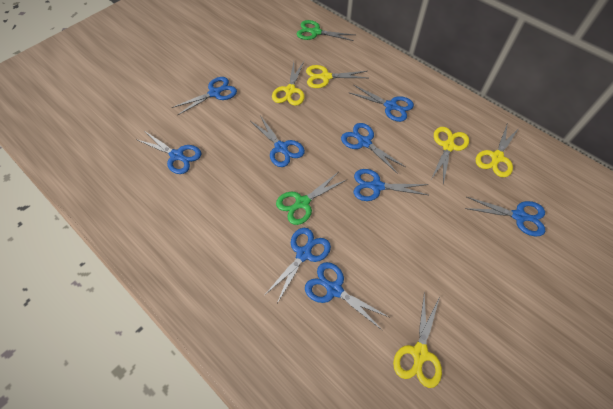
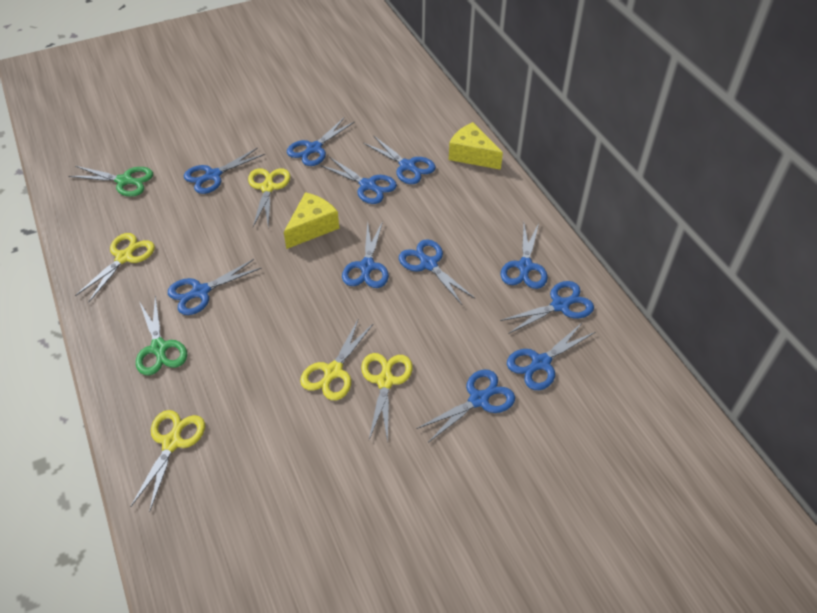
blue scissors: [136,132,201,174] [172,77,237,116] [251,115,305,167] [265,228,331,303] [305,262,389,330] [341,123,405,174] [348,85,414,122] [354,169,428,201] [465,197,545,237] = 9 -> [168,259,261,315] [184,147,265,194] [287,118,354,166] [320,157,397,204] [342,221,389,288] [364,135,436,184] [399,239,475,305] [416,369,515,443] [500,281,594,334] [501,223,548,289] [507,322,595,390] = 11
yellow cheese: none = 0 -> [284,192,339,249] [449,122,503,170] = 2

